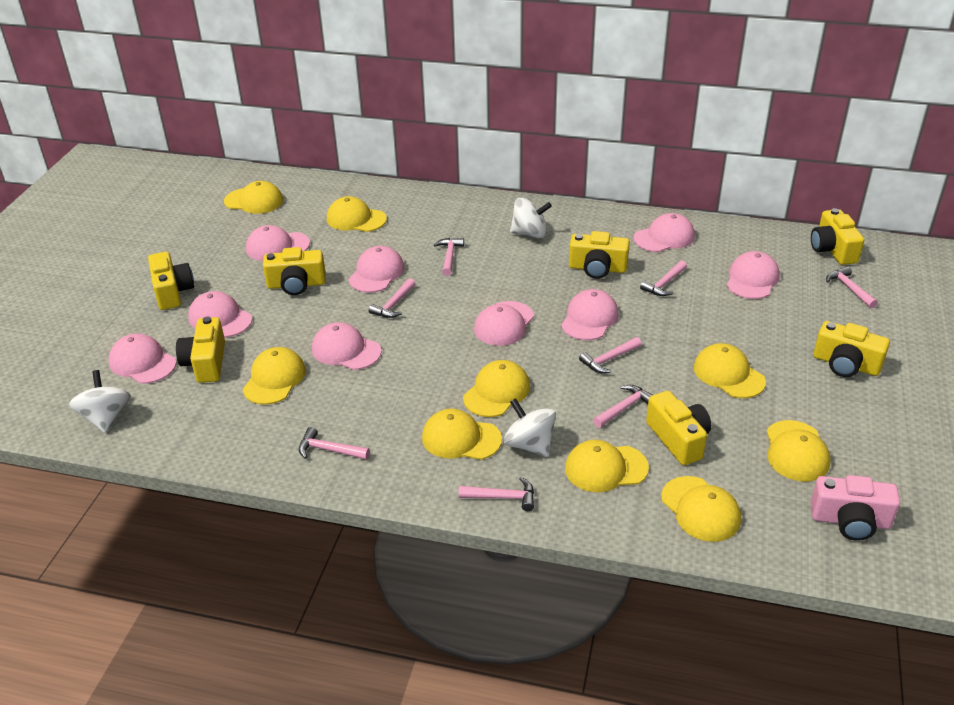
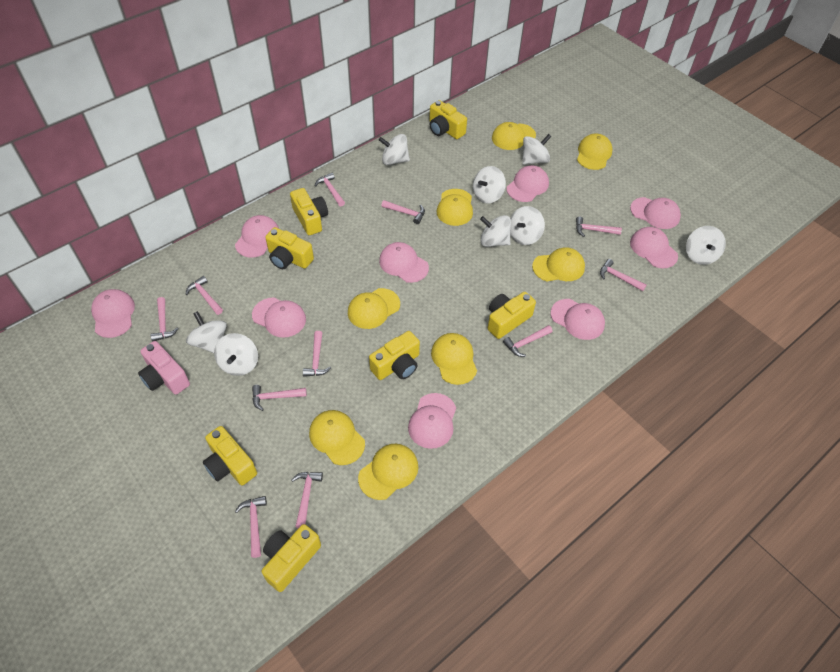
pink hammer: [299,427,370,460] [369,278,416,318] [434,238,464,276] [458,477,534,511] [579,337,642,373] [593,385,652,428] [640,260,687,296] [826,266,878,308] = 8 -> [150,297,179,342] [186,276,223,315] [235,496,267,558] [252,385,307,411] [291,472,323,528] [303,331,331,377] [315,173,345,206] [381,200,425,224] [503,325,553,357] [576,216,622,237] [600,259,646,291] = 11
white spinning top: [69,370,131,433] [504,398,556,457] [510,198,552,239] = 3 -> [186,311,227,353] [214,333,258,376] [379,134,410,165] [473,166,506,203] [480,215,511,247] [510,206,545,245] [522,134,552,165] [686,226,726,265] = 8
yellow cap: [224,181,283,214] [242,347,306,405] [327,196,387,232] [422,409,502,460] [463,360,530,417] [565,440,649,492] [661,476,741,542] [694,343,766,398] [767,420,830,482] = 9 -> [309,410,365,465] [348,288,400,329] [358,444,418,500] [431,333,477,385] [437,189,473,226] [492,122,536,150] [532,247,585,281] [577,133,613,170] = 8

